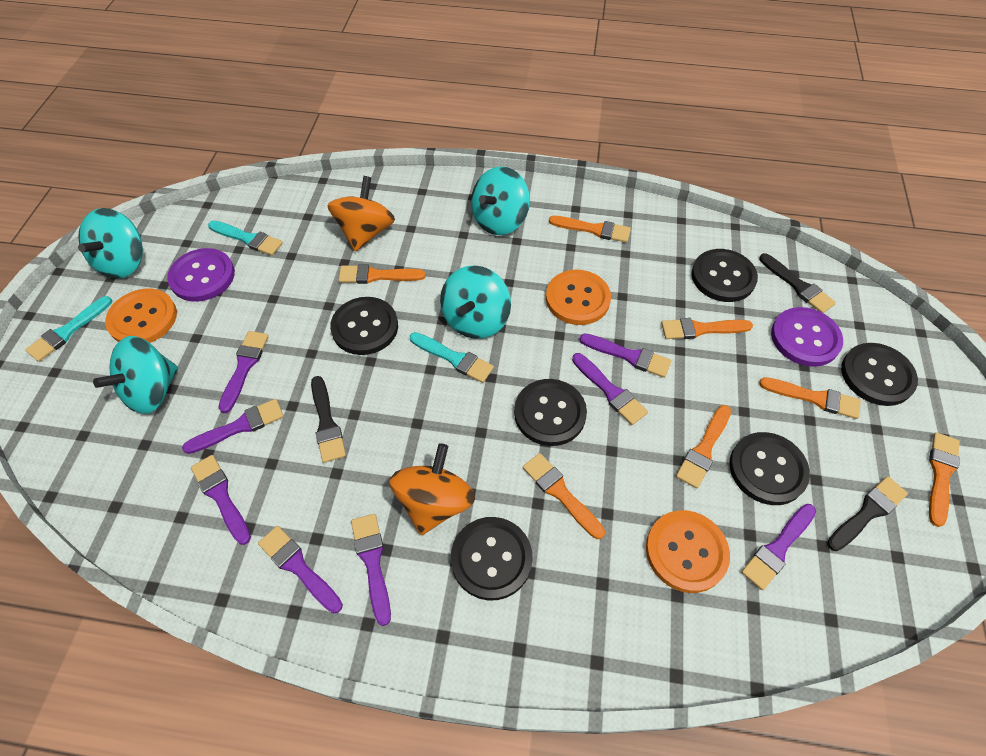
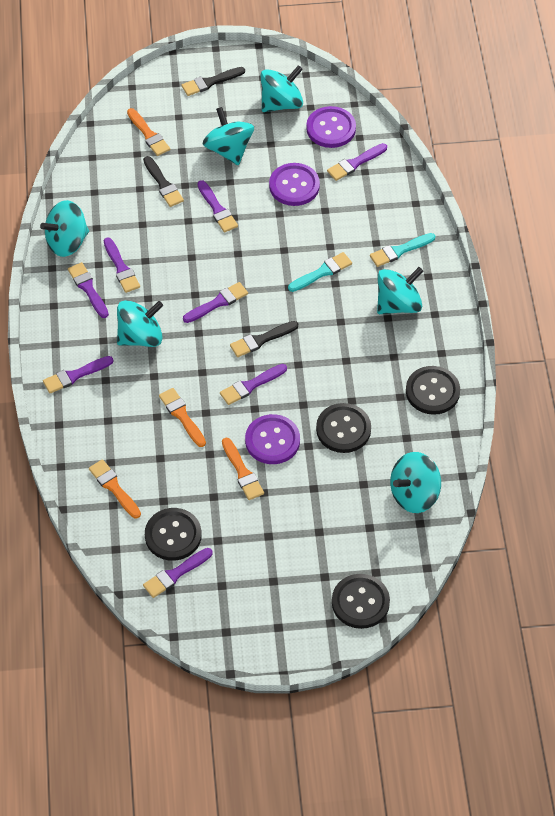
black button: [330,297,398,355] [451,517,533,601] [514,379,587,446] [691,249,758,302] [729,432,810,505] [841,343,918,406] = 6 -> [145,508,202,561] [316,403,371,453] [332,574,390,629] [406,366,460,415] = 4
orange brush: [339,264,426,284] [523,453,605,539] [549,216,631,243] [661,318,753,339] [676,405,731,488] [759,377,861,419] [929,432,960,527] = 7 -> [89,459,141,519] [127,108,170,156] [159,388,206,447] [222,438,264,500] = 4
orange button: [105,288,177,343] [546,270,611,325] [646,510,730,593] = 3 -> none = 0
orange spinning top: [327,176,395,251] [389,443,475,535] = 2 -> none = 0
purple button: [167,248,235,302] [771,307,843,367] = 2 -> [245,414,300,464] [269,163,320,206] [306,106,356,148] = 3
turquoise brush: [25,296,112,362] [208,221,283,256] [410,332,494,383] = 3 -> [288,252,352,292] [370,233,435,267] = 2
turquoise spinning top: [78,208,143,279] [93,336,178,414] [440,265,511,339] [471,167,530,235] = 4 -> [40,200,89,257] [117,300,163,347] [203,107,254,165] [261,65,303,112] [377,267,423,314] [390,452,441,513] = 6

